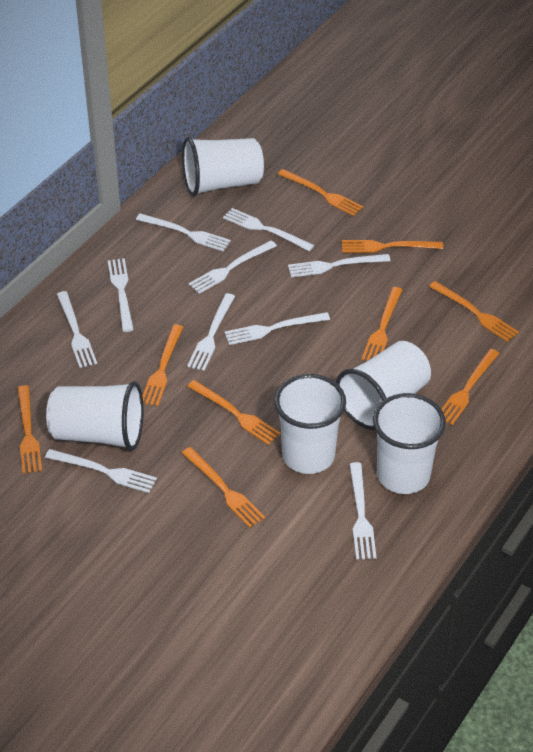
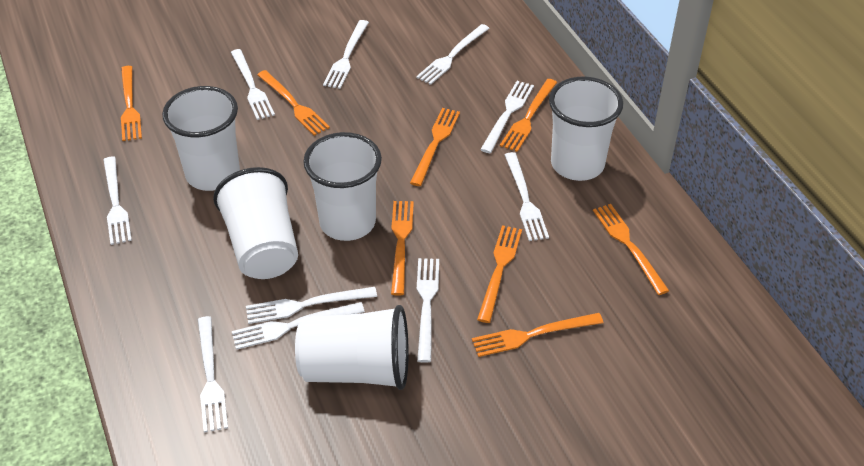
orange fork: [18,385,42,474] [143,324,183,406] [182,447,265,528] [187,380,281,445] [278,169,363,216] [342,240,443,253] [362,287,402,361] [429,281,519,342] [442,349,500,425] = 9 -> [121,66,142,141] [257,70,330,136] [391,201,414,296] [410,108,460,186] [472,313,603,357] [477,225,522,323] [500,79,557,152] [593,204,669,295] = 8

